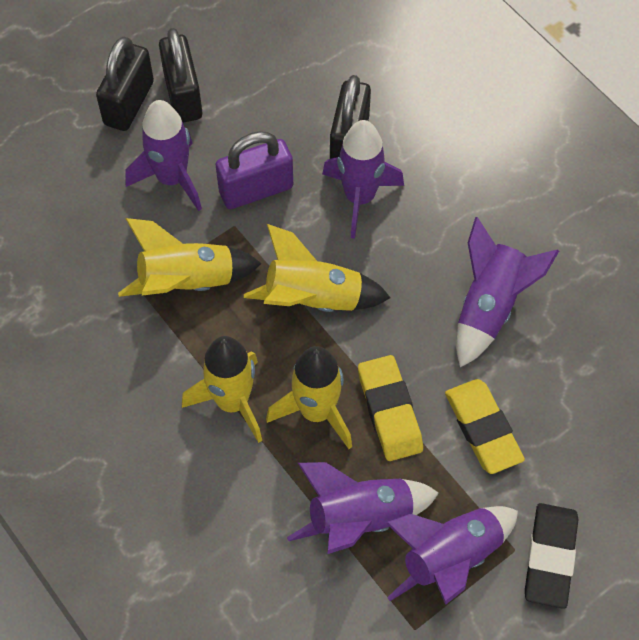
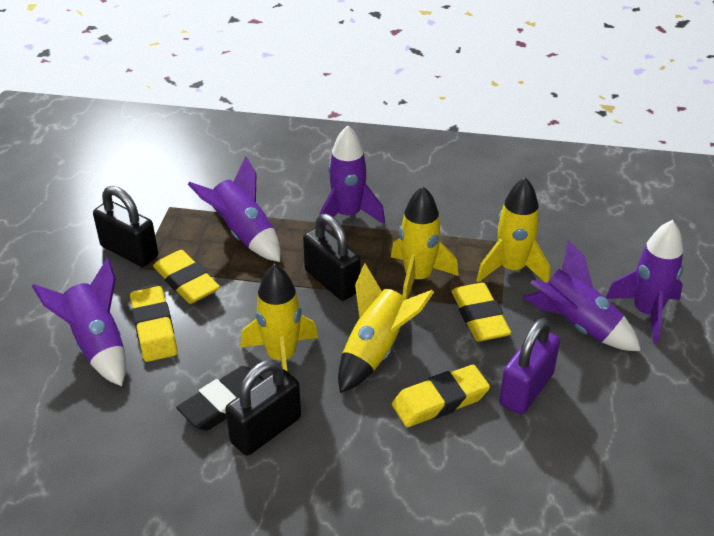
yellow eraser: [358,355,423,461] [445,379,525,474] = 2 -> [130,286,177,362] [153,250,220,304] [392,365,490,427] [451,283,511,342] = 4

